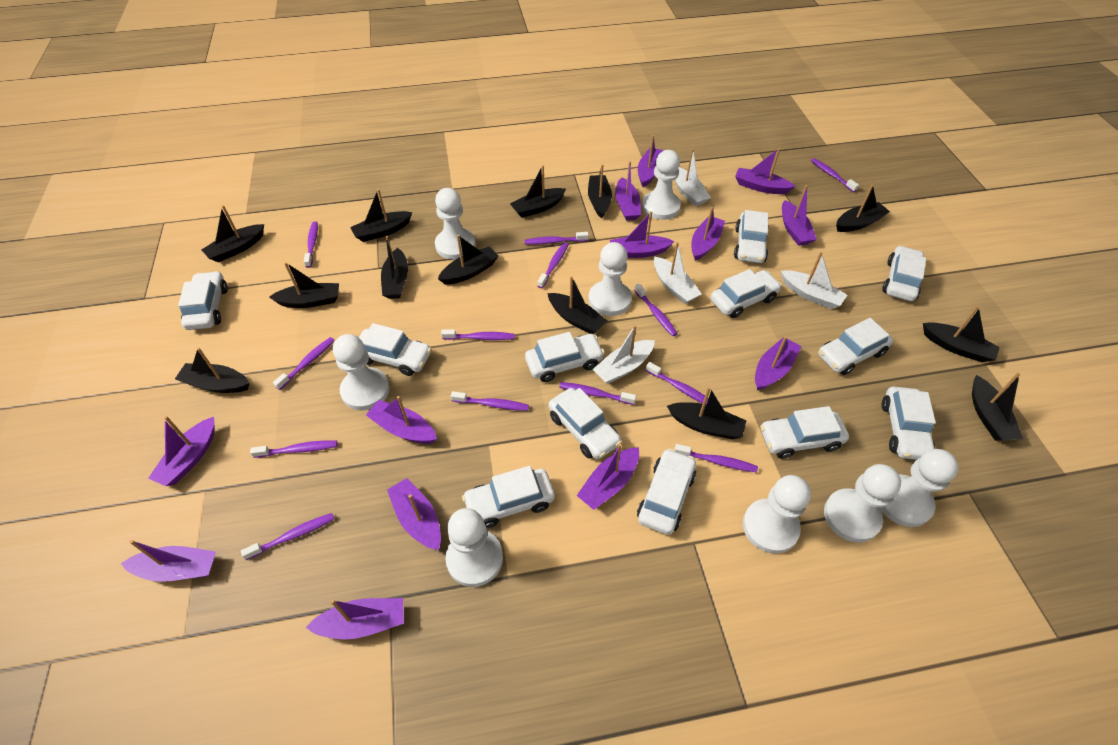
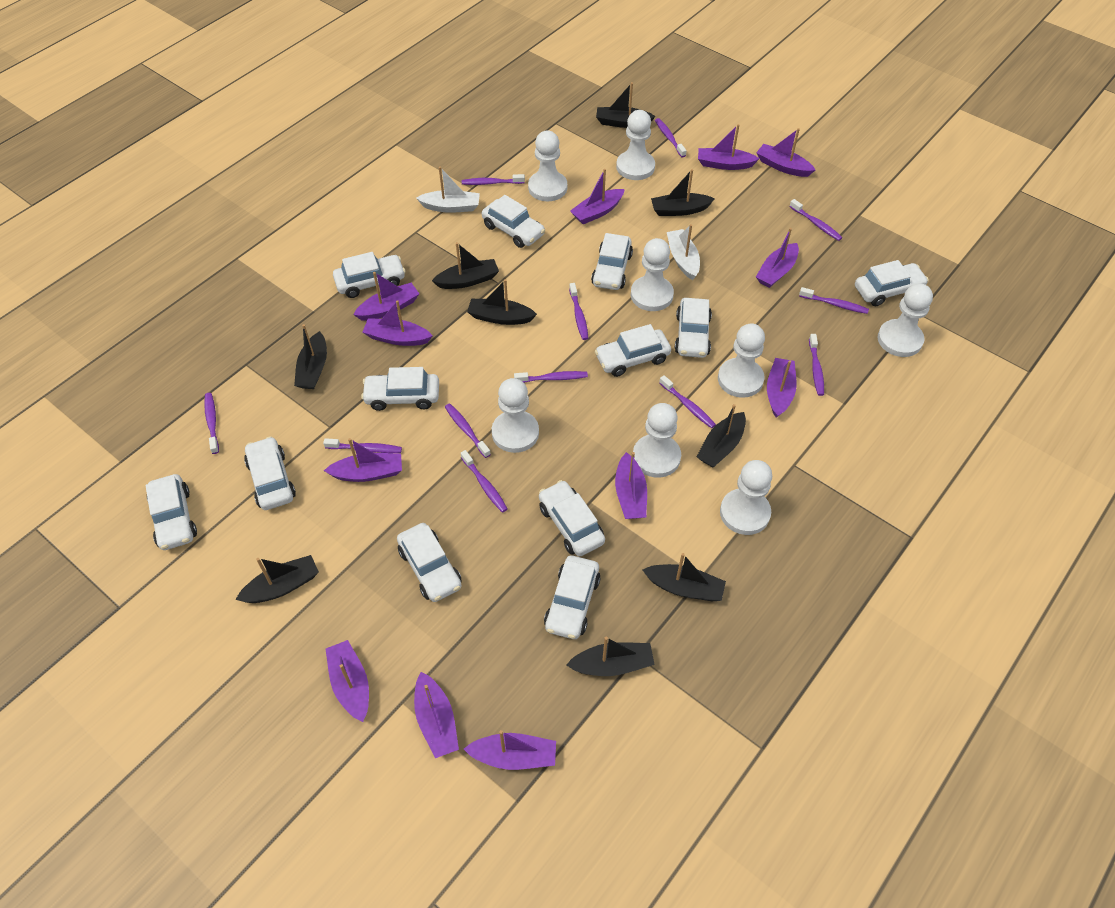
black boat: [175,348,249,393] [202,205,264,262] [269,262,339,308] [350,189,412,242] [381,236,408,299] [438,235,498,285] [510,165,566,218] [547,276,607,334] [588,164,612,219] [667,387,746,439] [836,185,890,232] [923,305,1000,362] [972,373,1023,441] = 13 -> [235,555,319,603] [294,324,327,389] [432,242,499,289] [467,279,537,325] [566,637,655,676] [596,82,656,128] [643,553,726,601] [651,169,715,216] [697,404,746,467] = 9
purple boat: [121,540,216,582] [148,416,215,486] [306,598,404,639] [366,396,437,444] [387,478,441,550] [577,443,639,510] [610,211,674,258] [615,161,641,221] [638,135,664,187] [691,207,725,261] [735,148,795,194] [755,336,802,390] [782,185,817,246] = 13 -> [324,438,402,482] [326,640,369,722] [353,272,419,321] [363,300,433,346] [414,672,459,758] [464,730,556,770] [570,169,625,224] [615,452,647,519] [698,124,760,170] [756,128,815,177] [756,228,799,288] [767,358,797,418] = 12
purple toothbrush: [241,513,334,560] [250,440,337,458] [273,337,335,390] [304,221,318,268] [441,330,515,340] [451,391,529,411] [524,232,589,245] [537,243,568,288] [559,382,636,405] [634,283,678,336] [646,362,709,405] [674,444,758,472] [811,158,859,192] = 13 -> [204,393,219,454] [323,438,402,453] [445,403,491,458] [461,450,508,512] [462,174,525,185] [514,371,588,383] [569,283,588,340] [655,118,686,158] [659,375,716,428] [789,199,842,241] [799,287,869,314] [809,334,824,396] = 12
white boat: [593,325,655,384] [654,242,702,304] [675,148,711,206] [781,252,847,309] = 4 -> [416,166,480,213] [667,224,700,280] = 2

